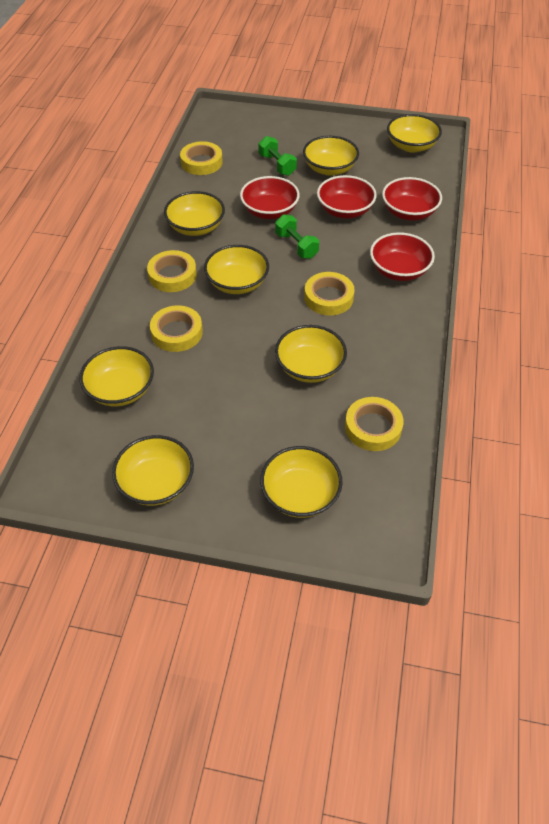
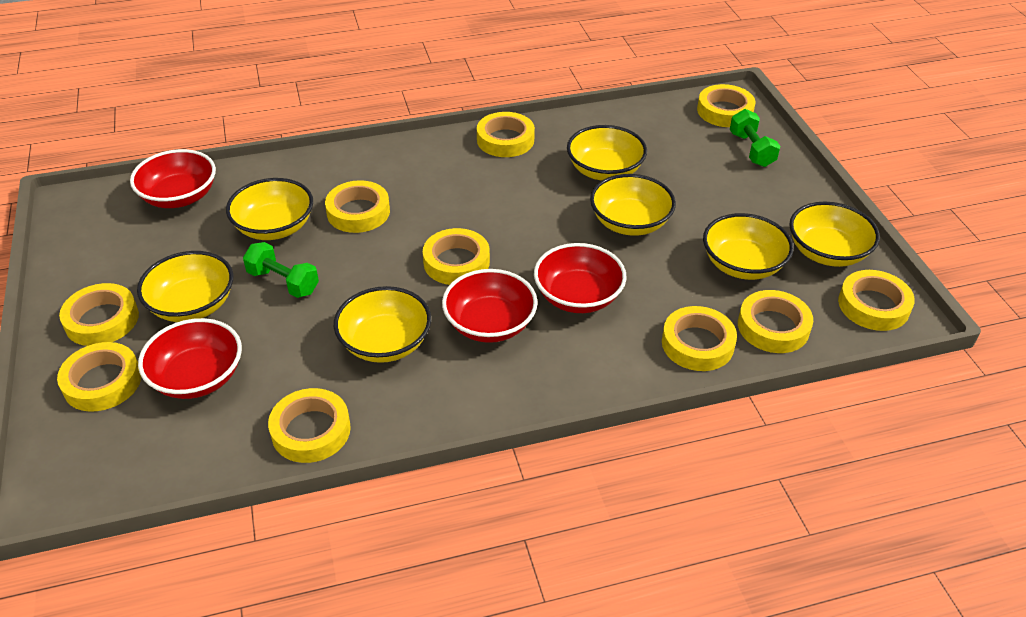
yellow bowl: [79,346,154,406] [112,435,194,506] [164,191,225,236] [204,245,269,294] [260,446,343,518] [275,325,347,383] [303,136,359,176] [387,114,442,153] = 8 -> [137,251,234,322] [226,178,313,240] [334,286,431,363] [567,125,647,181] [590,174,676,236] [703,213,794,280] [789,202,880,267] = 7
yellow tape: [147,250,197,292] [150,305,203,352] [180,141,223,175] [304,272,355,315] [345,397,404,451] = 5 -> [57,342,141,412] [59,283,139,346] [268,388,351,463] [325,180,390,233] [423,228,490,285] [477,112,535,157] [662,306,737,371] [697,84,755,127] [738,290,813,353] [838,270,915,331] = 10

